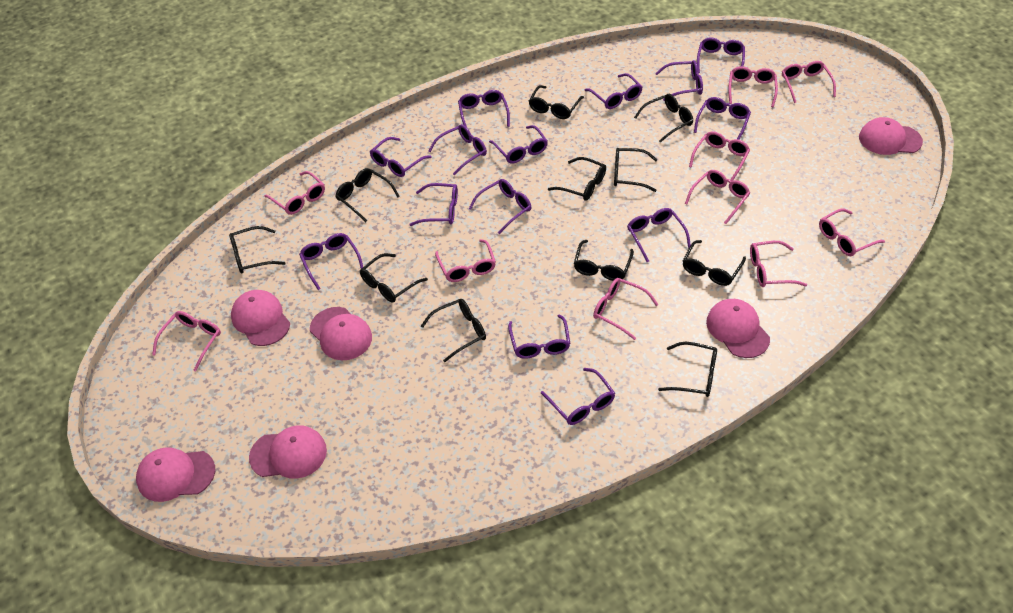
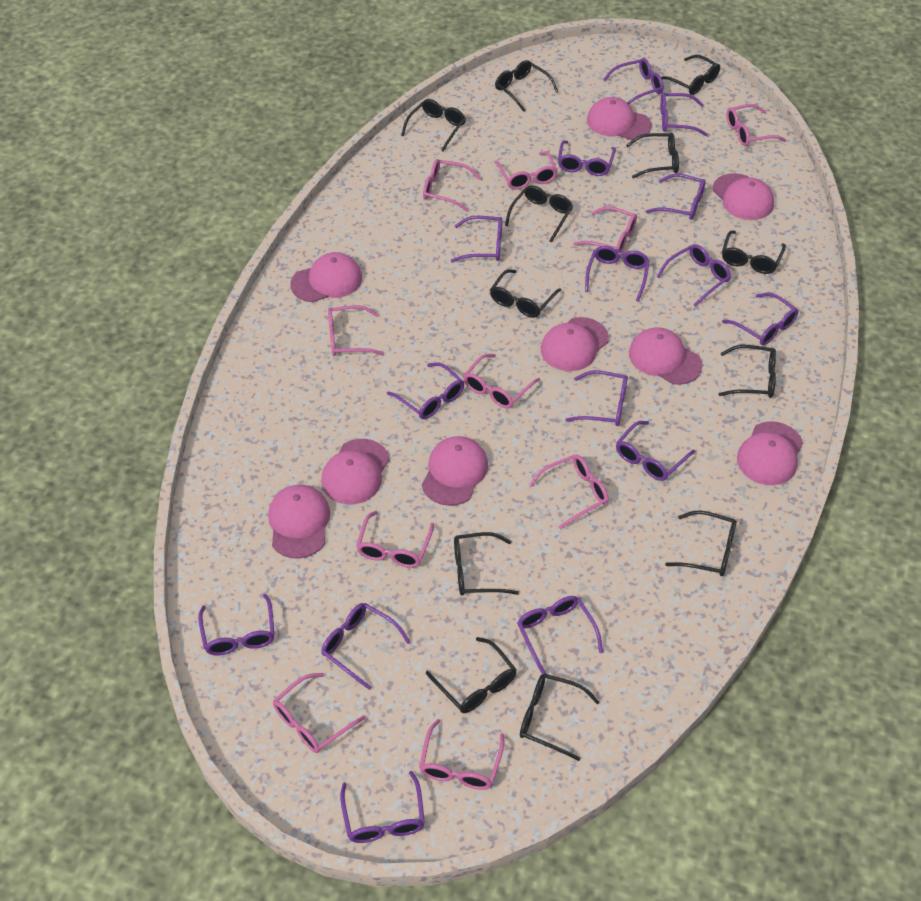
black glasses: [229,226,286,273] [335,168,400,222] [360,253,428,302] [421,299,486,362] [529,85,584,119] [548,157,606,201] [574,240,634,281] [614,148,657,192] [634,94,693,143] [658,342,717,397] [683,240,746,286] = 11 -> [401,99,466,151] [426,637,517,713] [454,532,519,596] [490,269,561,318] [495,60,558,112] [505,185,573,242] [520,674,600,761] [626,132,679,178] [661,55,720,95] [665,510,737,576] [719,345,776,398] [722,230,786,274] = 12
pink cap: [136,447,215,502] [231,290,290,346] [249,425,327,479] [310,307,372,360] [706,299,770,358] [859,117,923,155] = 6 -> [268,485,330,559] [290,252,362,302] [321,439,389,504] [422,436,488,506] [541,317,609,371] [587,97,652,140] [629,327,703,385] [713,173,774,220] [737,421,803,485] = 9
purple glasses: [299,233,363,290] [370,137,431,177] [409,183,458,226] [429,124,487,176] [458,90,510,127] [469,179,531,234] [489,125,548,164] [508,314,570,359] [541,368,615,425] [585,73,642,109] [627,208,691,262] [655,60,703,101] [694,97,751,140] [697,37,745,73] = 14 -> [198,594,275,655] [321,603,410,690] [340,771,425,843] [387,362,464,419] [451,216,502,263] [517,596,603,674] [558,140,616,176] [565,370,628,426] [585,246,650,302] [603,58,664,104] [616,421,695,481] [646,174,706,220] [657,244,731,307] [660,92,708,136] [722,293,798,345] = 15

